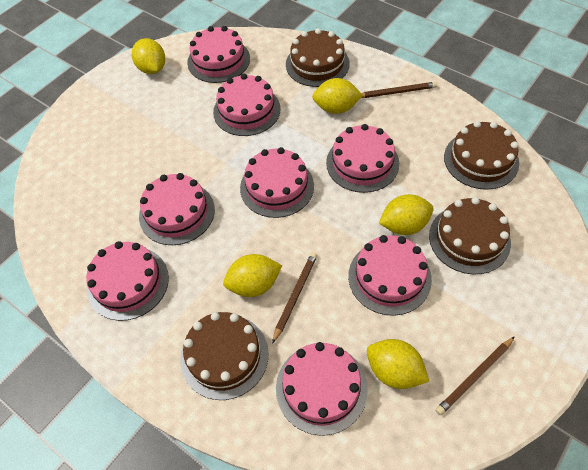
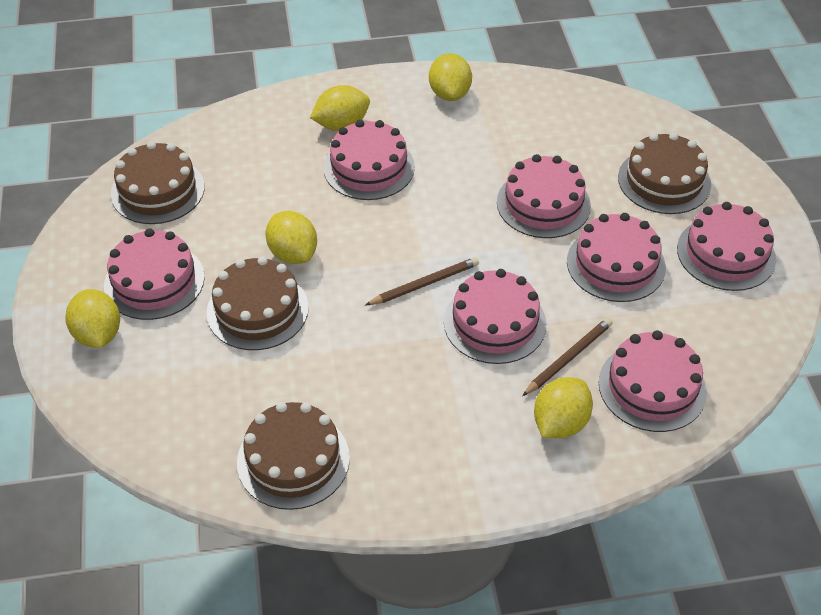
brown pencil: [272,252,317,344] [361,82,437,98] [435,336,515,415] = 3 -> [366,257,479,305] [522,318,613,396] = 2
pink cake: [86,241,169,321] [139,173,215,245] [187,26,250,83] [213,74,281,136] [240,147,314,218] [276,342,368,436] [326,124,399,193] [348,235,432,316] = 8 -> [104,228,205,320] [323,120,415,200] [444,269,546,364] [497,154,591,238] [567,213,666,302] [599,330,707,432] [677,202,776,291] = 7

